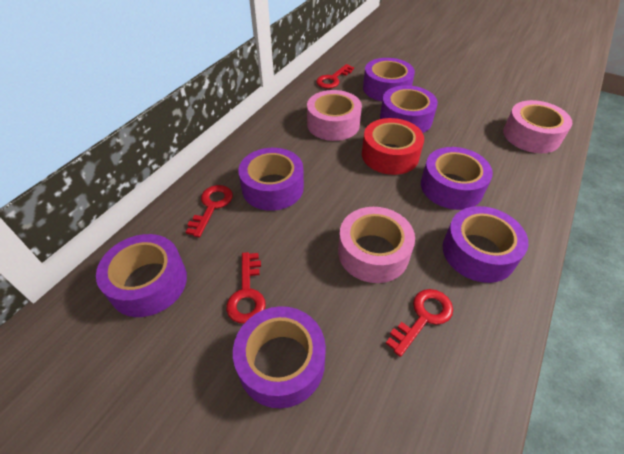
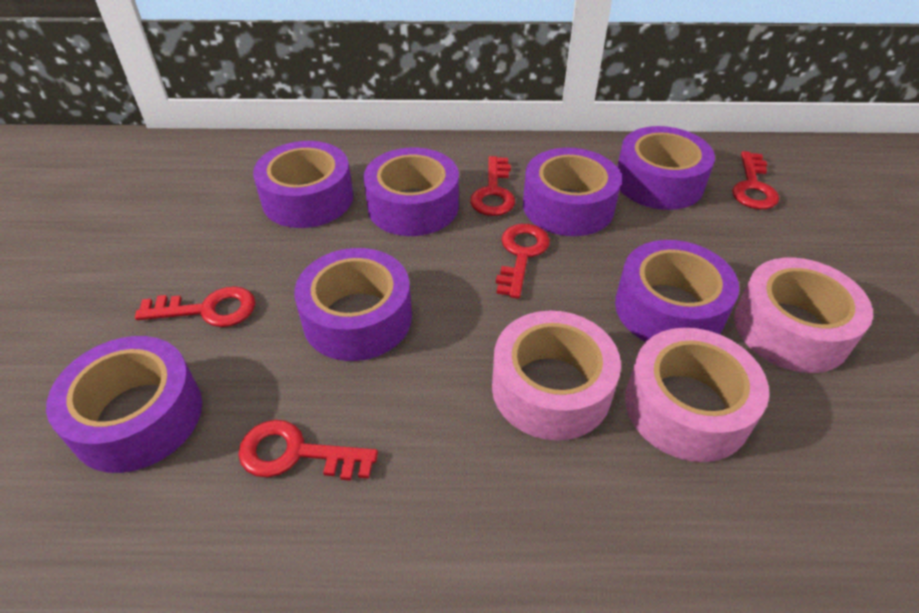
red key: [186,185,233,238] [226,252,266,323] [316,64,354,88] [386,289,453,357] = 4 -> [135,286,255,327] [238,420,378,481] [470,156,515,216] [496,224,550,299] [732,151,779,209] = 5
red tape: [362,118,424,175] = 1 -> none = 0

